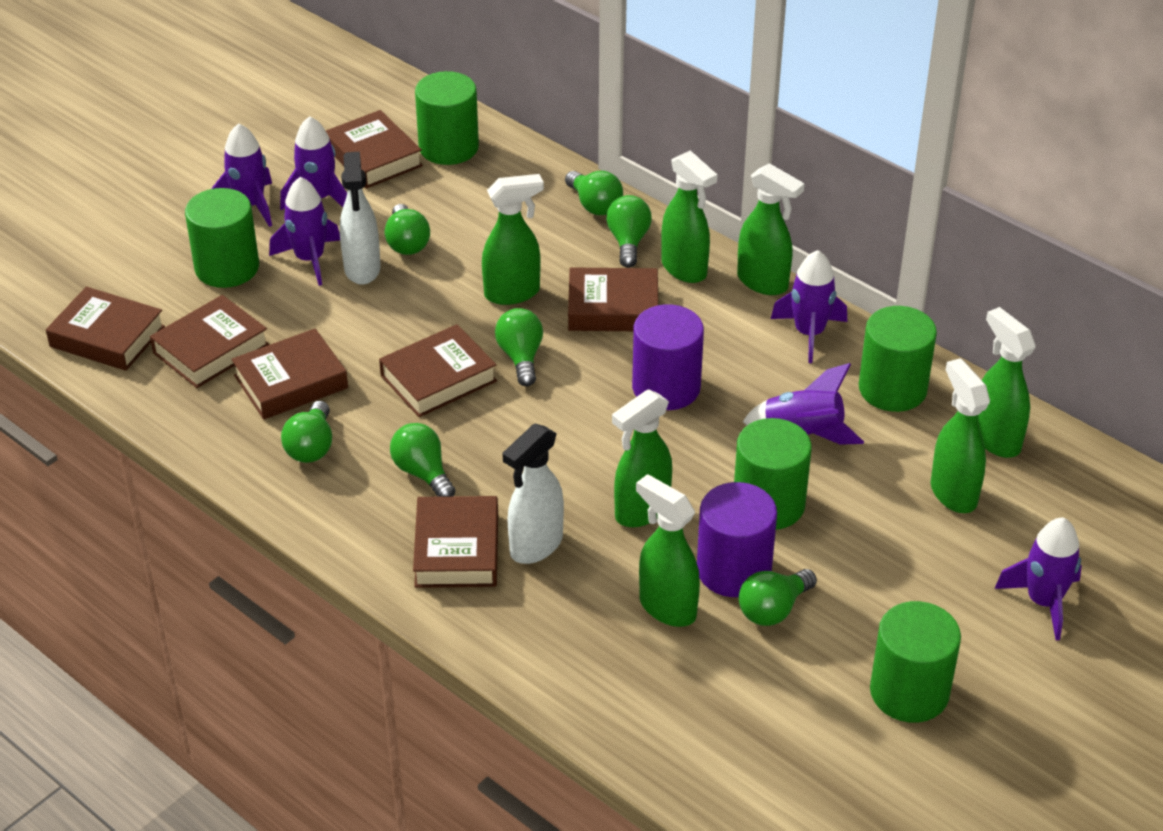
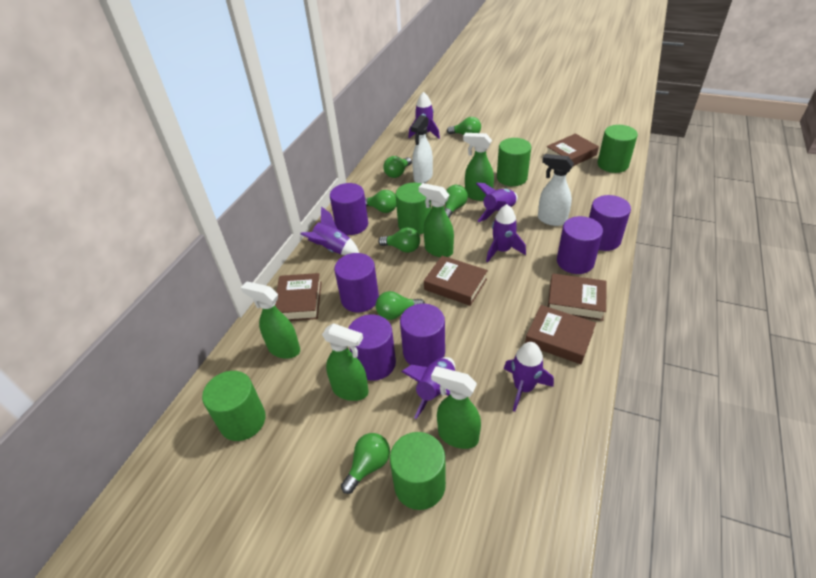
brown book: [46,287,165,371] [150,295,269,388] [231,328,348,420] [326,110,423,188] [379,324,497,417] [413,496,498,588] [568,267,658,331] = 7 -> [275,273,322,321] [424,256,488,306] [525,305,596,364] [546,134,599,167] [548,273,607,321] = 5
green spray bottle: [482,174,544,305] [612,389,672,527] [636,474,700,627] [661,150,717,283] [737,163,805,295] [931,358,990,513] [978,307,1036,458] = 7 -> [241,281,300,359] [322,323,369,401] [419,183,454,257] [431,366,481,449] [463,133,494,201] = 5
purple cylinder: [632,304,704,410] [697,482,777,597] = 2 -> [330,183,368,235] [334,253,379,312] [348,314,396,381] [400,304,445,367] [557,216,603,274] [589,195,631,251] = 6

